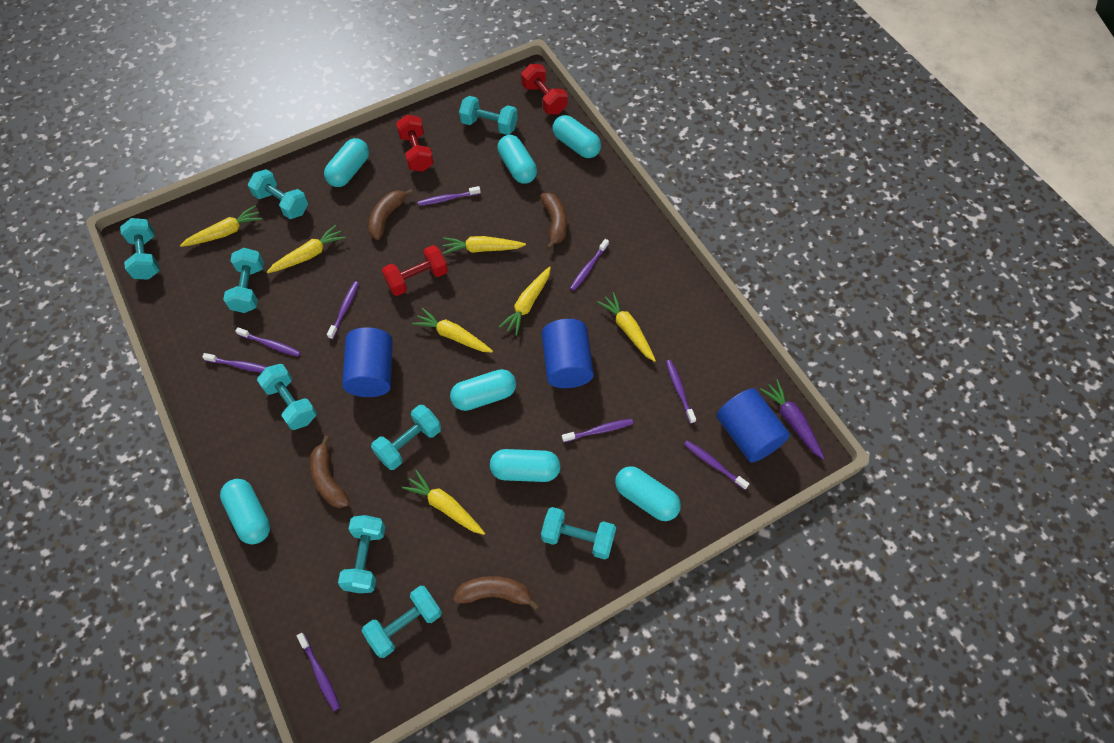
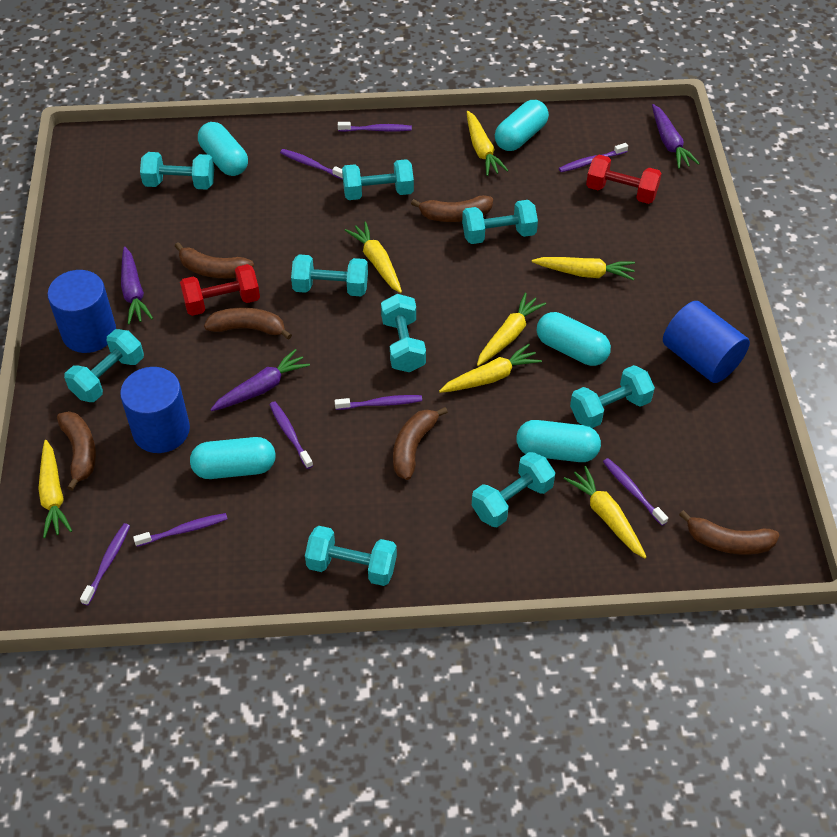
brown banana: [310,436,350,508] [368,189,413,240] [453,576,539,611] [541,193,567,250] = 4 -> [57,411,96,491] [175,242,254,278] [204,308,292,340] [393,407,448,480] [411,195,493,222] [679,510,779,555] = 6
purple carrot: [760,379,825,459] = 1 -> [121,246,153,325] [210,349,310,411] [652,104,700,169] = 3
purple toothbrush: [202,353,266,373] [235,327,301,357] [297,633,340,711] [327,281,359,339] [418,186,481,206] [562,419,633,442] [570,239,609,291] [666,360,696,424] [684,440,749,490] = 9 -> [80,523,130,606] [133,513,228,547] [269,401,313,469] [280,149,343,180] [335,395,422,410] [338,122,412,132] [559,143,628,172] [603,458,668,526] = 8
red dumbbell: [382,245,448,296] [396,115,434,172] [521,64,568,114] = 3 -> [180,264,260,316] [586,155,662,204] = 2
turquoise capsule: [220,479,270,544] [324,138,369,187] [450,369,516,411] [490,449,561,482] [498,135,537,184] [553,115,601,158] [615,466,681,521] = 7 -> [190,437,276,479] [198,122,248,176] [495,100,549,151] [516,420,601,462] [537,312,611,366] = 5

